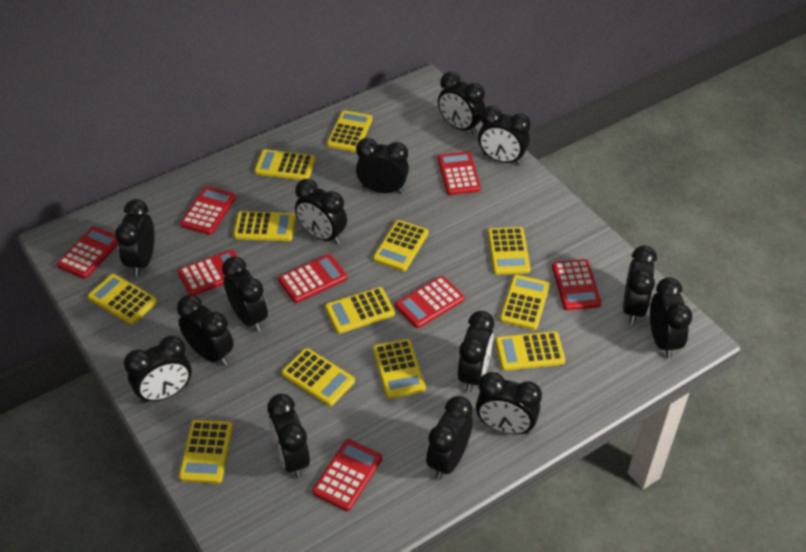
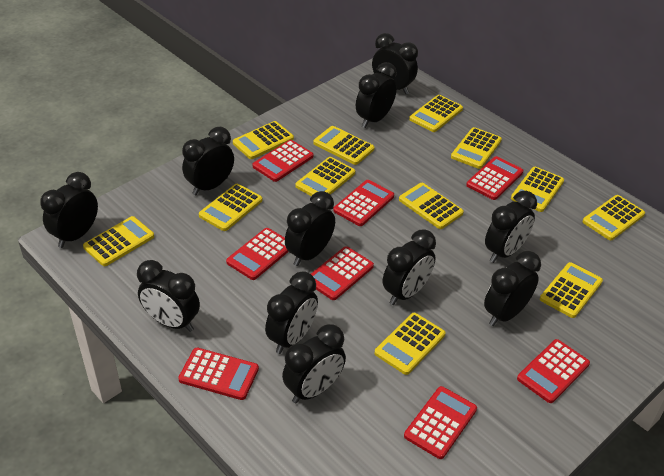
black clock: [115,199,154,276] [124,336,192,404] [177,295,234,366] [222,256,268,332] [267,394,310,479] [295,179,347,245] [356,138,409,194] [426,396,473,480] [438,72,485,135] [458,311,494,393] [476,372,542,435] [478,106,531,166] [623,246,657,325] [650,277,692,359] = 14 -> [40,172,98,248] [137,260,200,332] [182,127,234,195] [265,271,318,354] [282,324,346,404] [285,191,335,266] [356,62,397,128] [372,33,418,94] [383,229,436,305] [484,251,541,326] [485,191,537,263] = 11

